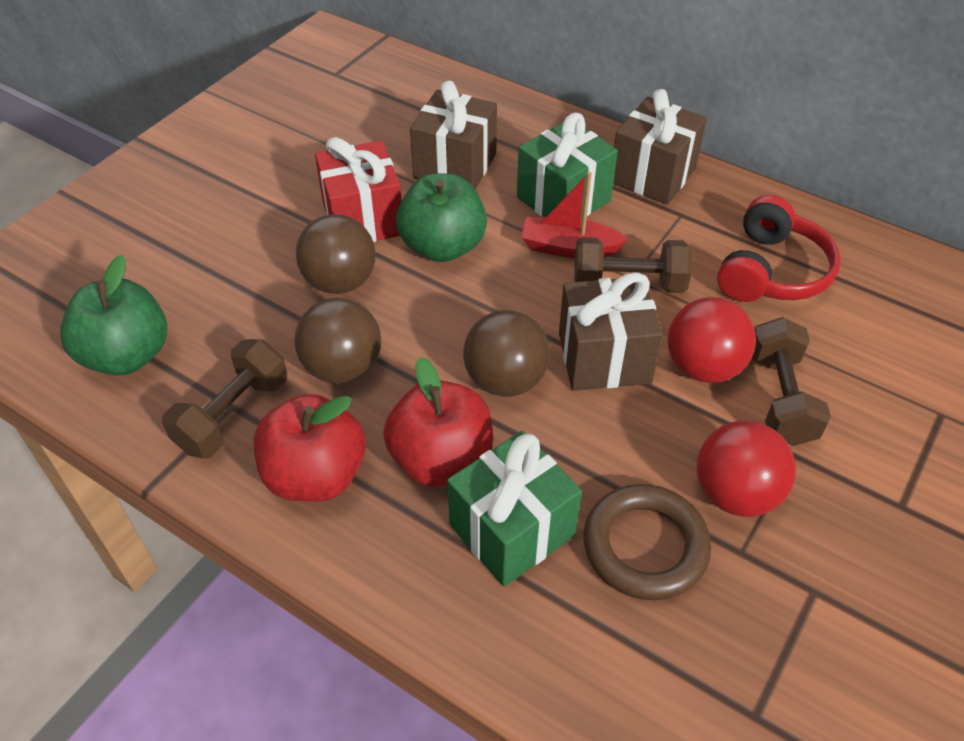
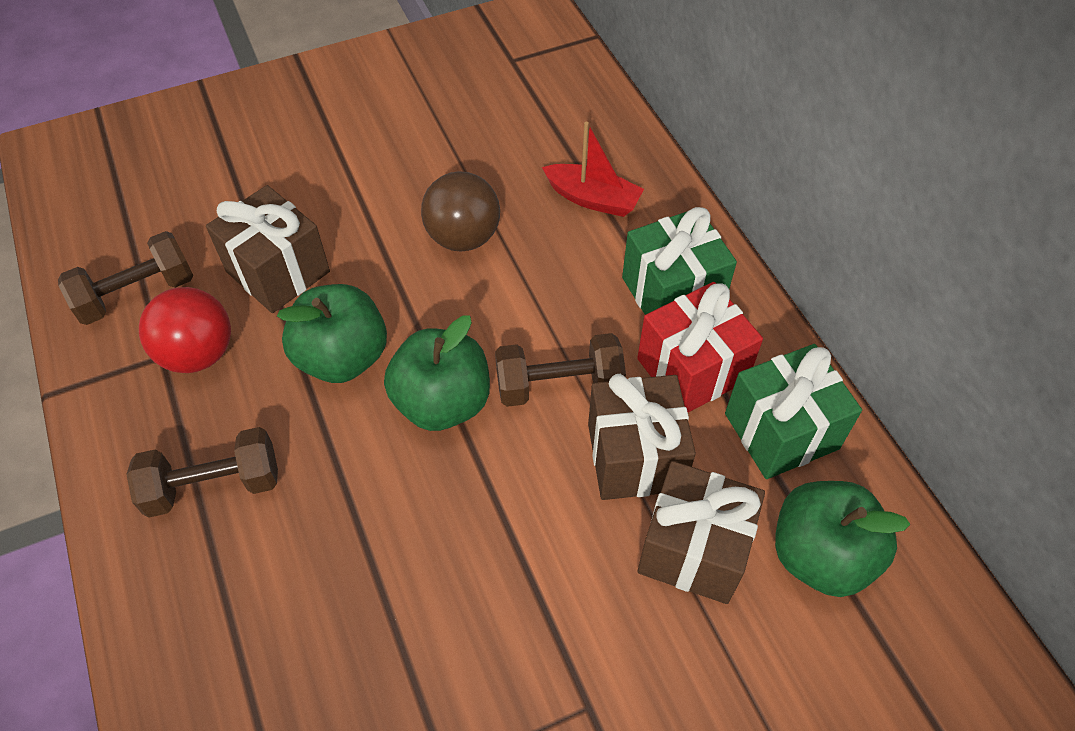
brown ball: [294,298,381,384] [296,214,376,294] [463,310,550,397] = 3 -> [421,171,500,252] = 1
brown ring: [583,484,711,600] = 1 -> none = 0
green apple: [60,255,167,376] [396,173,487,262] = 2 -> [277,284,387,383] [384,315,490,431] [775,481,910,597] = 3
red apple: [254,394,366,502] [383,357,493,487] = 2 -> none = 0
red ball: [668,297,756,383] [697,421,796,517] = 2 -> [139,287,231,373] = 1
red headphones: [717,195,841,302] = 1 -> none = 0

